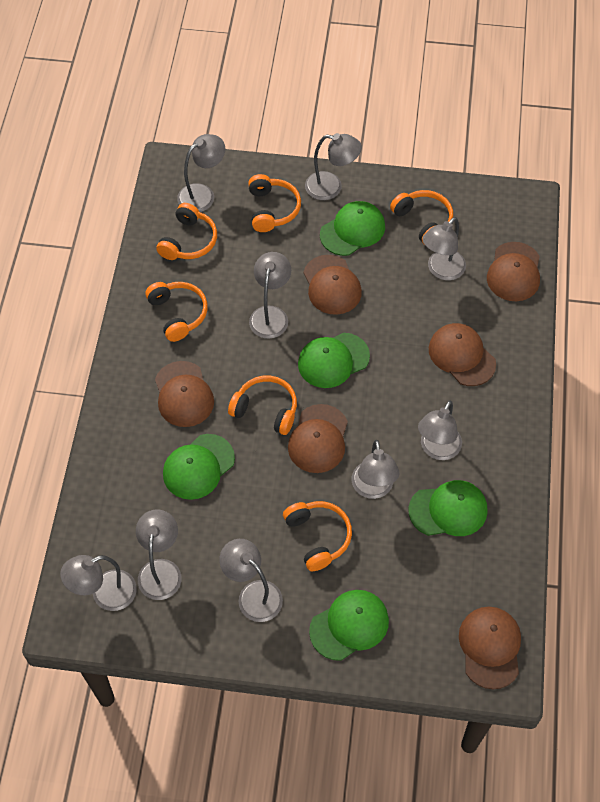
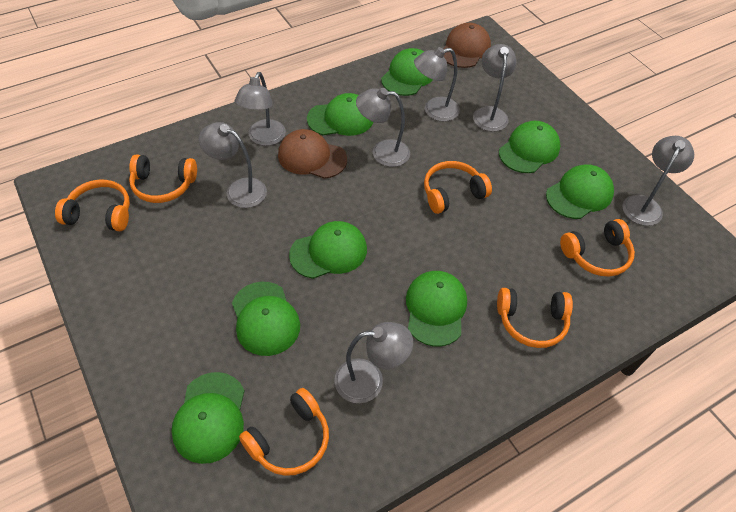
brown cap: [155,361,214,427] [288,404,348,473] [303,255,362,315] [429,323,496,386] [459,607,521,689] [487,242,540,301] = 6 -> [278,129,347,179] [443,23,491,68] = 2
green cap: [163,434,235,500] [298,333,370,388] [309,590,389,661] [320,201,385,256] [408,480,488,536] = 5 -> [172,372,245,464] [232,282,300,356] [289,221,367,279] [307,93,373,136] [381,48,433,96] [406,271,467,347] [499,121,560,173] [546,164,614,219] = 8
grey lamp: [60,555,137,611] [136,510,181,600] [177,134,225,212] [219,539,283,622] [249,252,291,339] [305,133,362,200] [352,440,399,499] [418,400,462,460] [422,217,466,280] = 9 -> [199,122,267,208] [234,72,286,146] [334,322,413,403] [356,88,410,167] [414,47,460,122] [473,44,517,132] [622,136,694,226] = 7

